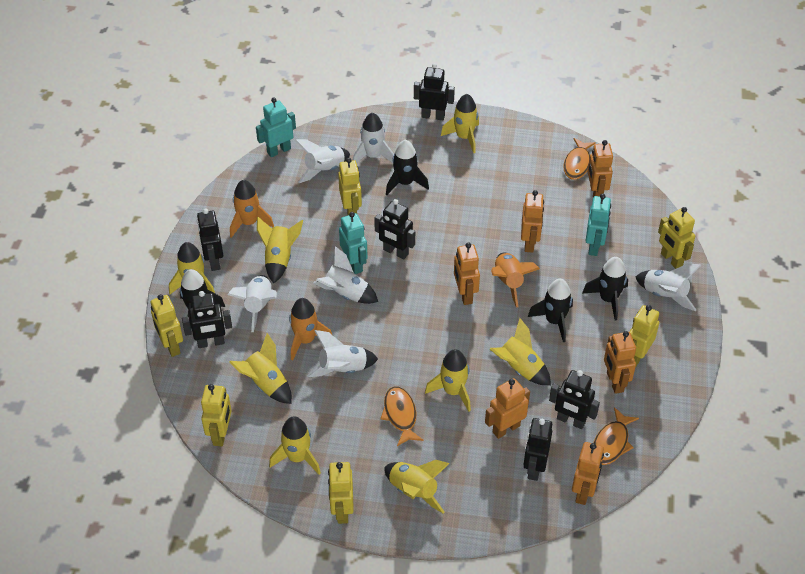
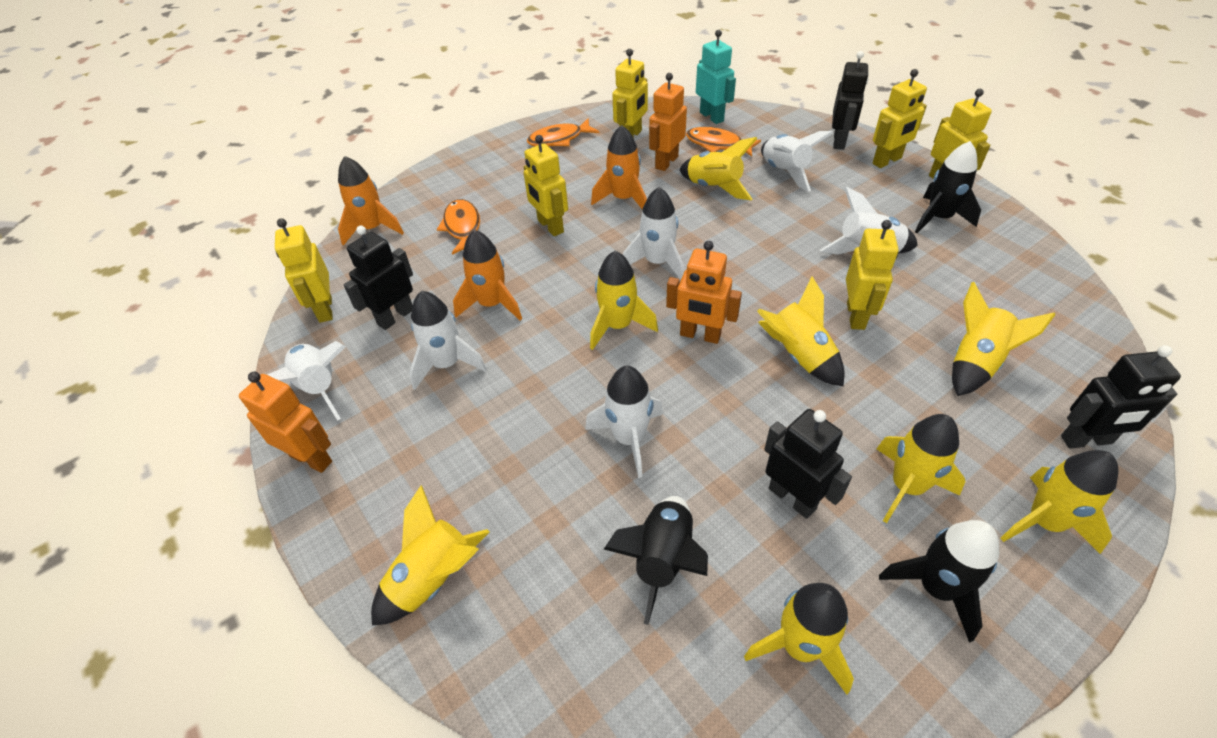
black robot: [182,291,232,348] [197,208,223,271] [374,199,415,259] [414,63,455,120] [523,418,552,481] [549,370,600,429] = 6 -> [344,226,413,330] [764,409,852,519] [832,51,868,150] [1061,345,1181,449] = 4
black rocket: [180,269,225,326] [386,140,429,195] [528,279,573,342] [582,257,628,321] = 4 -> [604,496,708,625] [879,520,999,643] [915,141,981,233] = 3
orange robot: [454,242,480,305] [485,378,530,439] [521,190,544,252] [572,442,604,505] [587,140,613,197] [604,331,636,394] = 6 -> [239,372,332,473] [649,73,687,171] [666,241,742,344] = 3
turquoise robot: [256,98,296,157] [339,212,368,274] [586,194,611,256] = 3 -> [696,30,736,124] = 1

